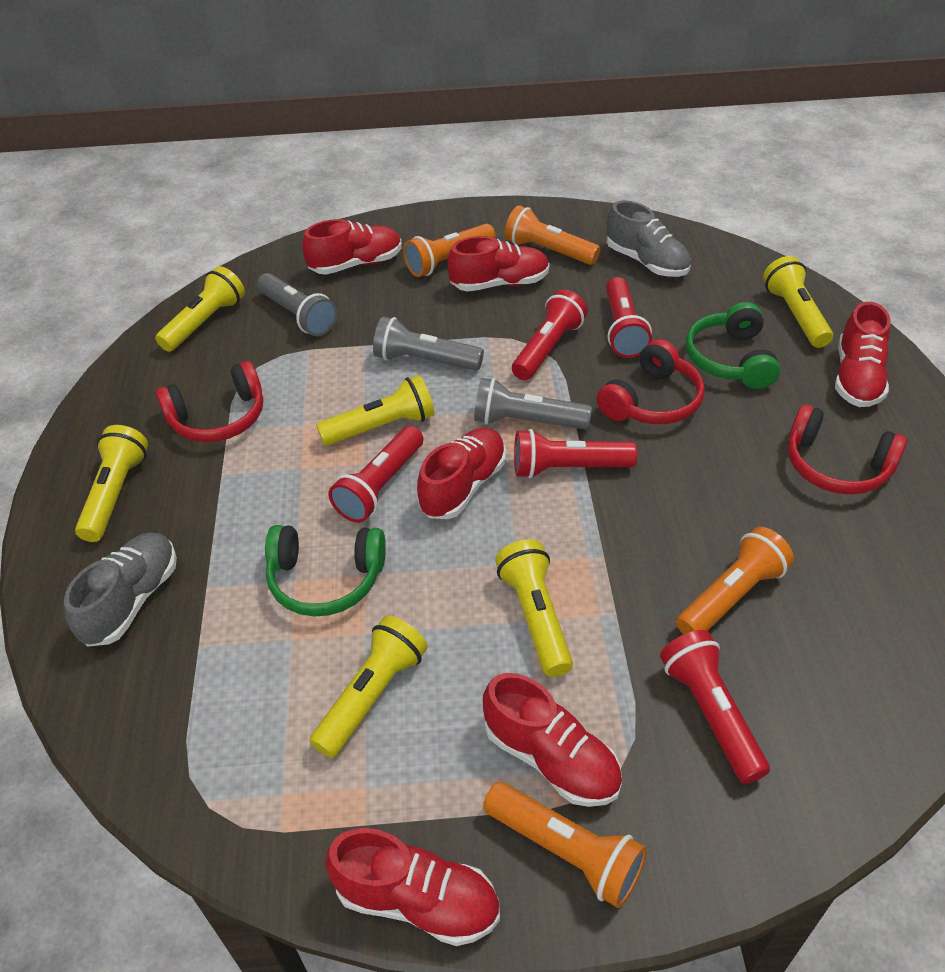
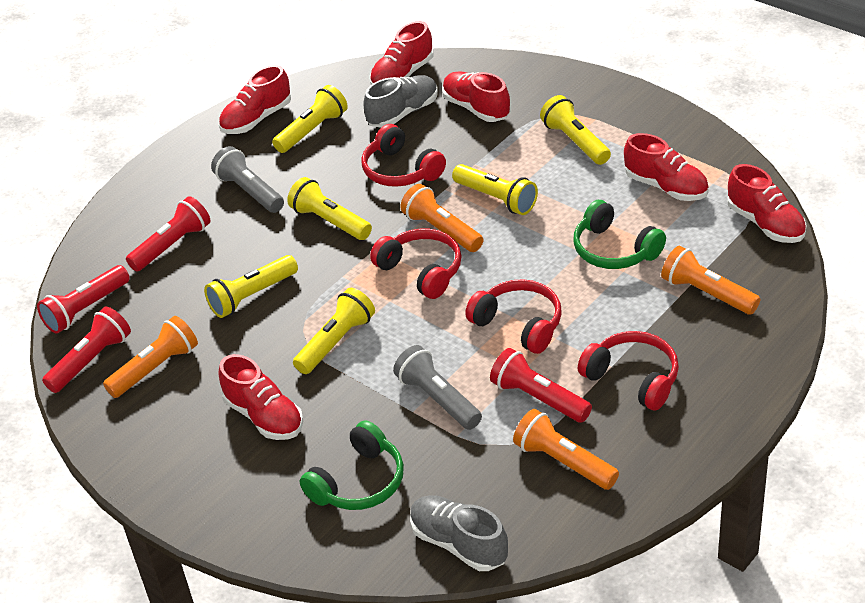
grey flashlight: [257,273,337,336] [373,316,484,370] [474,378,592,429] = 3 -> [211,146,284,213] [393,345,482,430] = 2
red flashlight: [329,426,423,523] [512,290,587,380] [514,429,637,479] [606,277,652,358] [660,630,770,784] = 5 -> [37,265,130,334] [42,307,131,393] [126,196,211,272] [490,348,592,423] = 4
red headphones: [156,361,263,442] [597,339,705,424] [788,404,907,495] = 3 -> [361,124,446,187] [370,228,462,299] [465,279,562,354] [578,331,679,410] = 4

